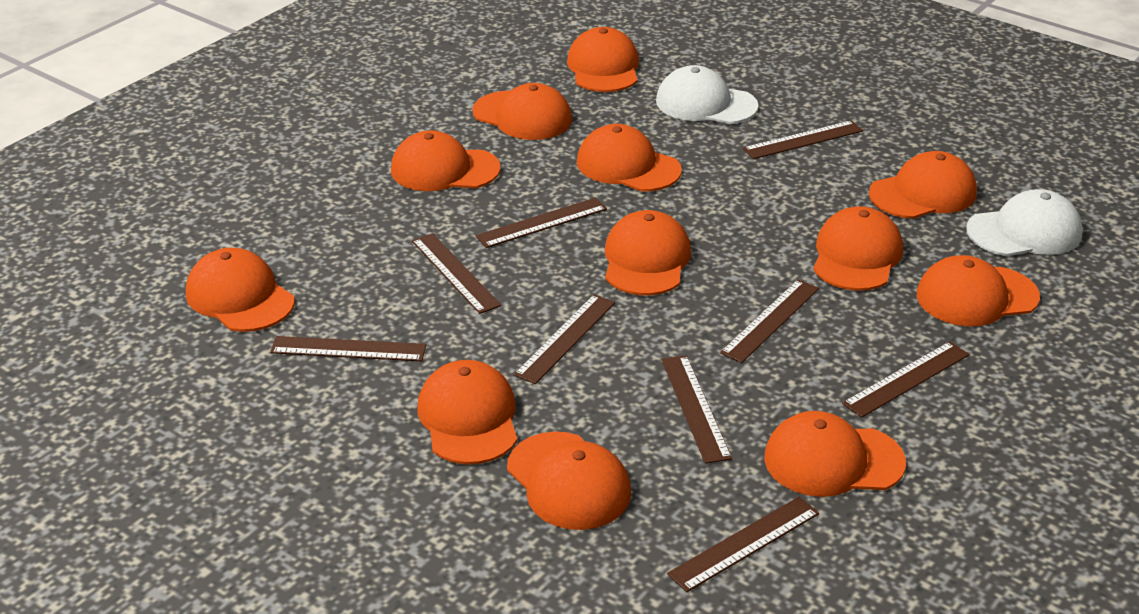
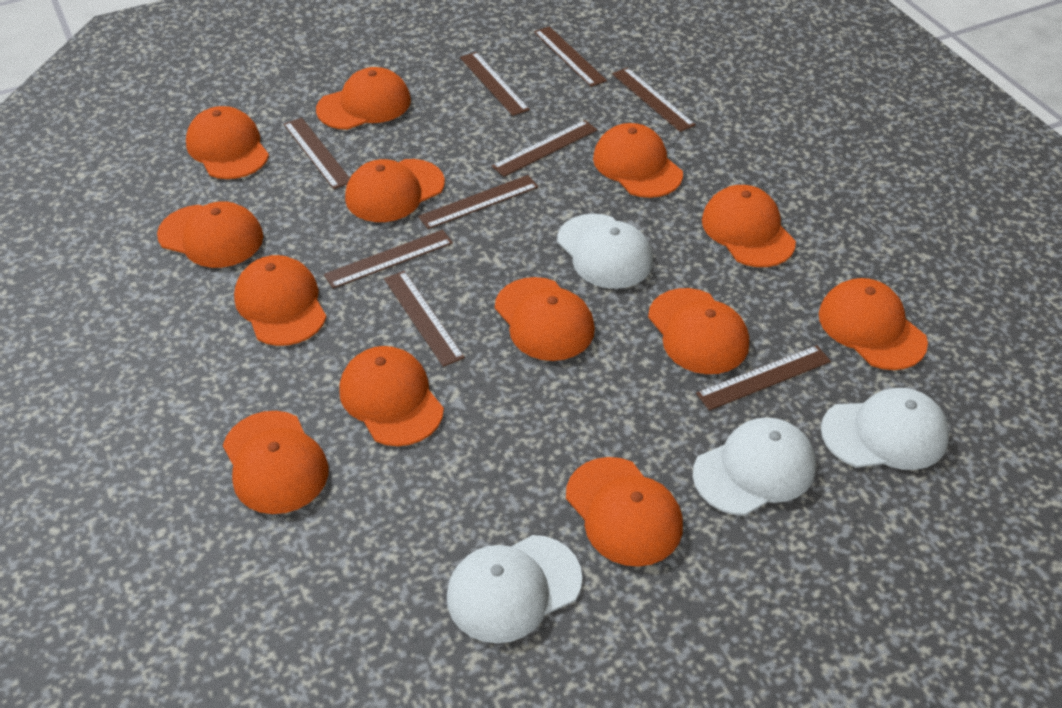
orange cap: [186,248,295,332] [391,130,500,191] [417,360,517,465] [472,83,572,140] [507,432,631,530] [567,27,639,92] [577,124,682,192] [605,210,691,295] [764,411,906,497] [813,206,903,291] [869,151,977,219] [917,255,1040,326] = 12 -> [157,201,263,268] [186,106,269,179] [223,411,329,514] [234,255,327,346] [316,67,411,130] [339,346,444,446] [345,159,445,222] [495,277,595,361] [566,457,683,567] [593,123,683,198] [648,288,749,374] [702,185,796,267] [819,278,928,370] = 13
white cap: [656,65,758,124] [966,189,1083,256] = 2 -> [447,535,582,643] [557,214,653,289] [693,418,816,516] [821,388,949,470] = 4

